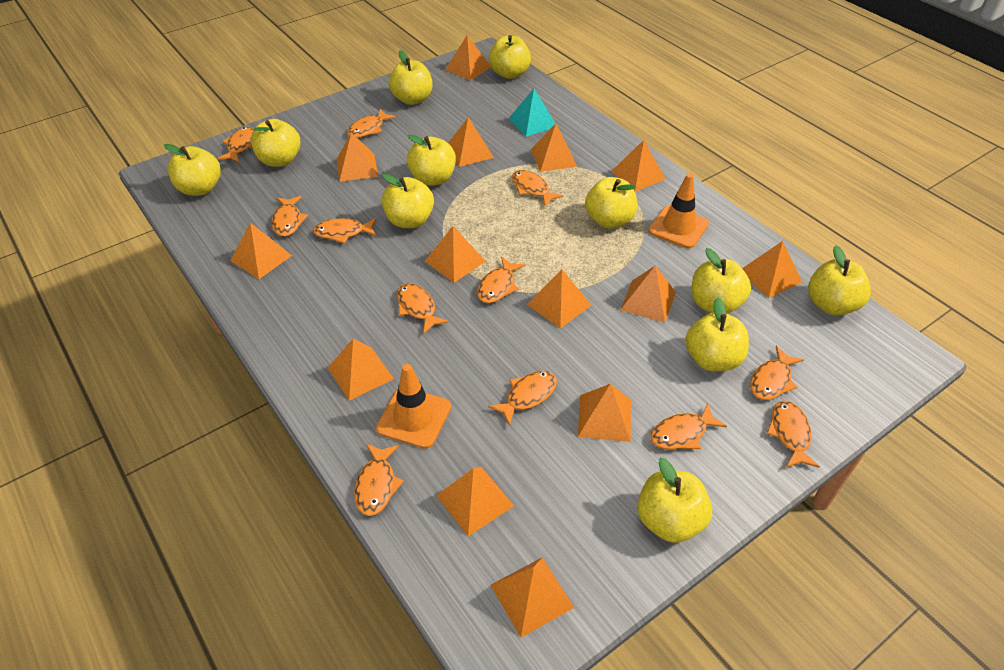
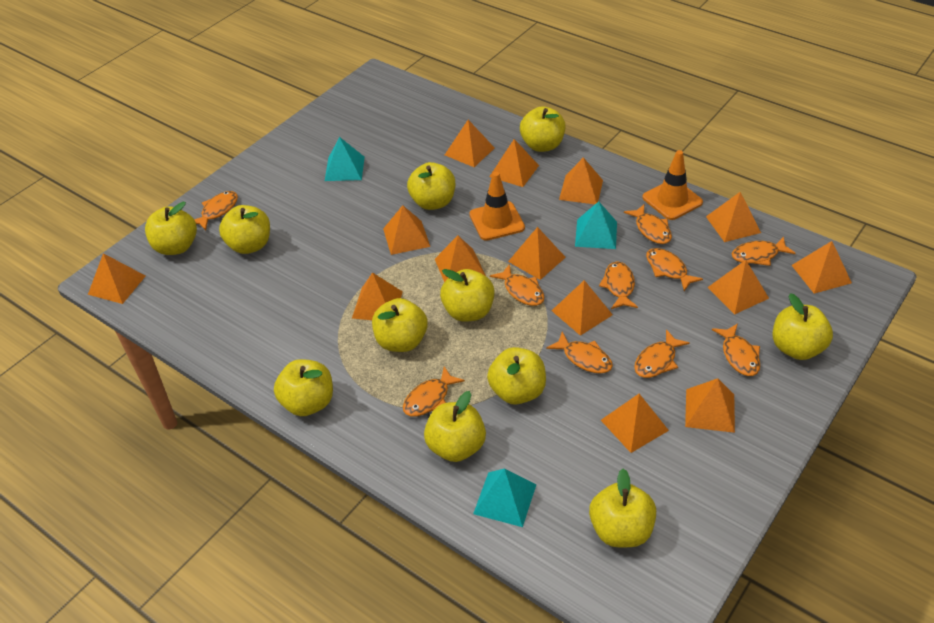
orange fish: [217,127,254,163] [272,196,308,237] [313,218,376,243] [347,109,396,138] [354,444,404,516] [397,283,449,334] [477,256,526,303] [488,371,557,426] [512,170,563,206] [650,404,727,450] [750,346,804,400] [766,401,820,468] = 12 -> [194,191,238,230] [403,366,465,416] [490,264,544,306] [546,332,613,374] [599,261,638,309] [624,204,672,244] [634,330,690,378] [646,248,703,291] [712,323,760,376] [732,237,796,266] = 10
turquoise pyramid: [509,89,555,137] = 1 -> [325,137,365,181] [473,469,536,527] [575,201,617,249] = 3

